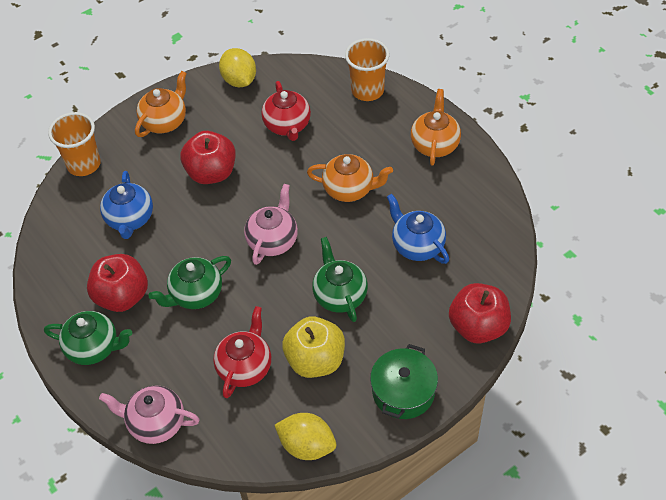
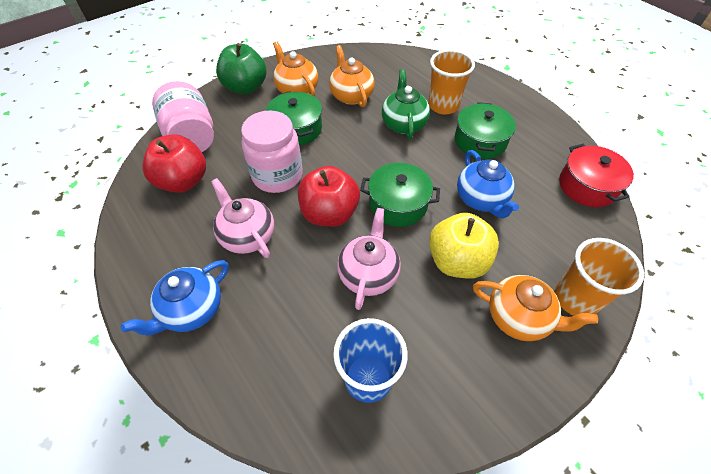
blue cup: none = 0 -> [333,318,408,403] = 1
green apple: none = 0 -> [216,43,267,95] = 1
green pot: [370,344,438,419] = 1 -> [266,91,322,145] [360,163,440,227] [455,102,516,159] = 3
green teapot: [44,311,132,365] [148,256,231,309] [312,237,368,322] = 3 -> [382,69,430,139] = 1
pink jar: none = 0 -> [152,81,214,152] [241,111,303,193] = 2
red apple: [87,254,148,312] [180,131,236,184] [449,283,511,344] = 3 -> [142,134,206,193] [298,166,360,227] = 2
red pot: none = 0 -> [559,144,634,207] = 1
red teapot: [213,306,271,398] [261,81,311,141] = 2 -> none = 0
yellow lemon: [219,48,256,87] [275,413,336,460] = 2 -> none = 0

